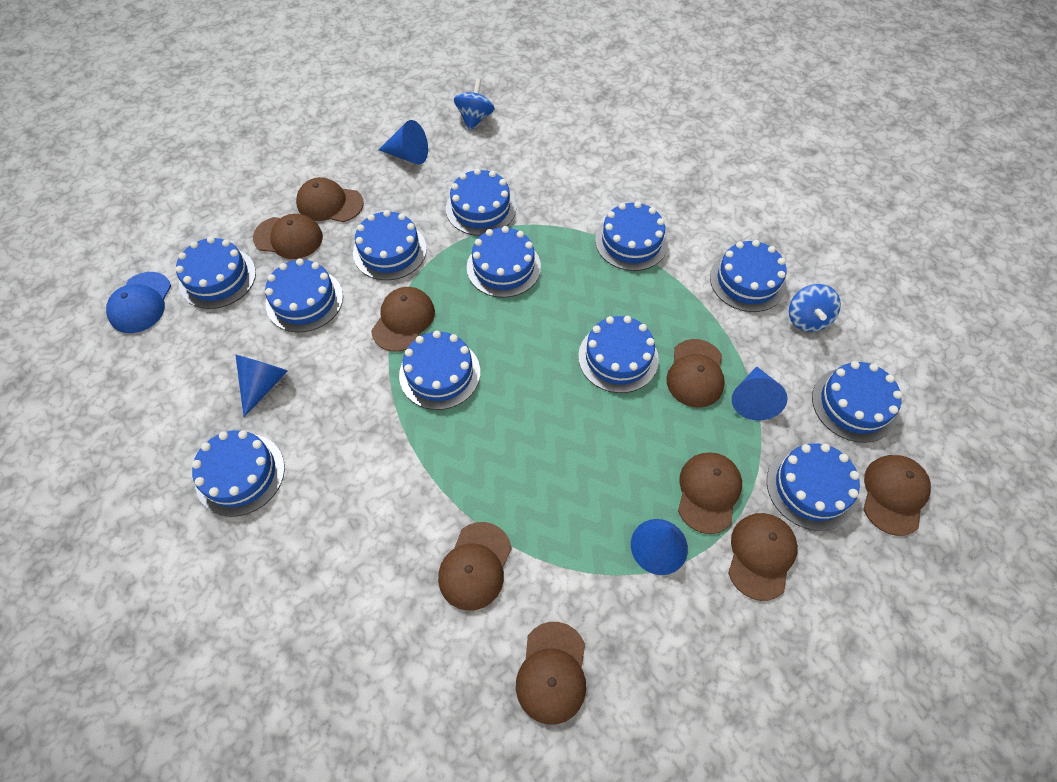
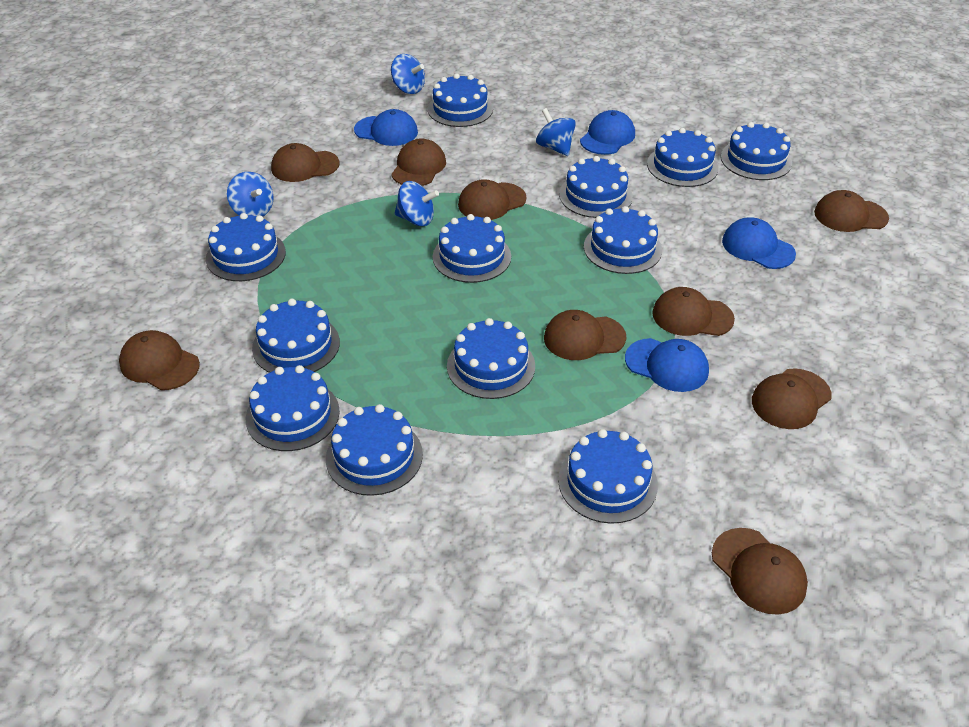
blue cap: [106,272,171,333] = 1 -> [354,109,418,146] [580,110,635,155] [625,338,709,392] [722,217,796,269] = 4
blue cone: [235,355,288,417] [379,120,428,165] [631,519,688,575] [732,367,788,421] = 4 -> none = 0
blue spinning top: [454,78,495,131] [789,284,841,332] = 2 -> [227,172,274,217] [391,54,425,94] [394,181,439,226] [536,108,576,156] = 4

